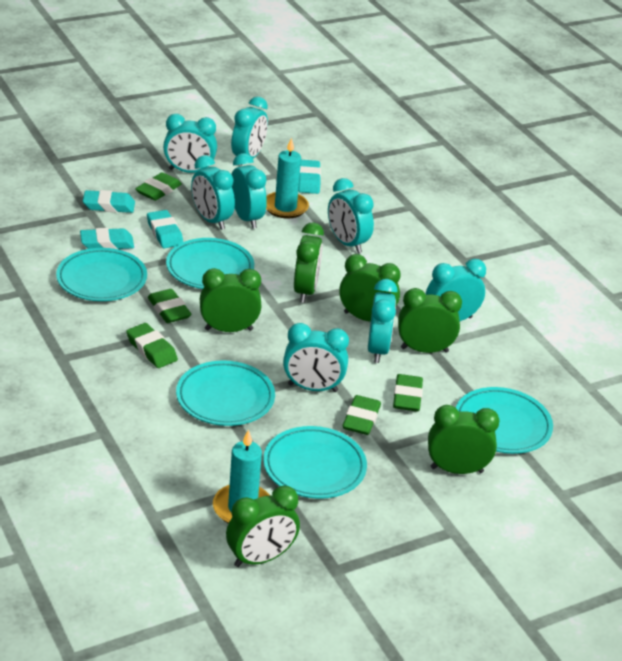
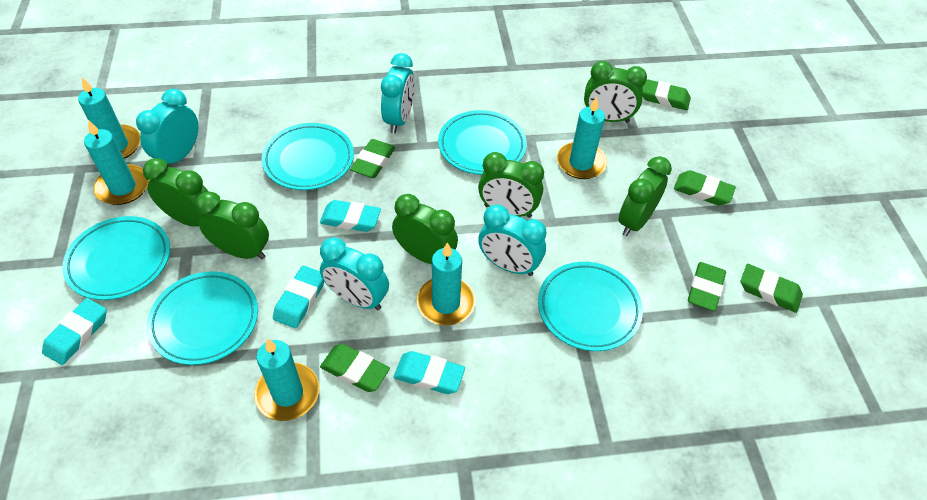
green eraser: [126,323,178,368] [135,172,182,201] [148,289,192,323] [342,395,381,435] [393,374,423,412] = 5 -> [320,344,390,392] [350,139,395,178] [642,79,691,110] [674,170,736,206] [688,262,726,311] [741,264,803,313] = 6
turquoise candle: [213,429,270,524] [266,137,309,219] = 2 -> [78,77,140,159] [84,120,149,205] [254,338,319,421] [417,242,475,326] [557,97,607,179] = 5
turquoise clock: [163,114,217,173] [191,155,235,230] [231,97,268,166] [231,153,267,229] [283,323,349,392] [328,178,374,253] [368,279,398,363] [426,259,486,321] = 8 -> [136,89,198,167] [320,237,389,310] [381,53,415,133] [478,204,546,276] = 4

